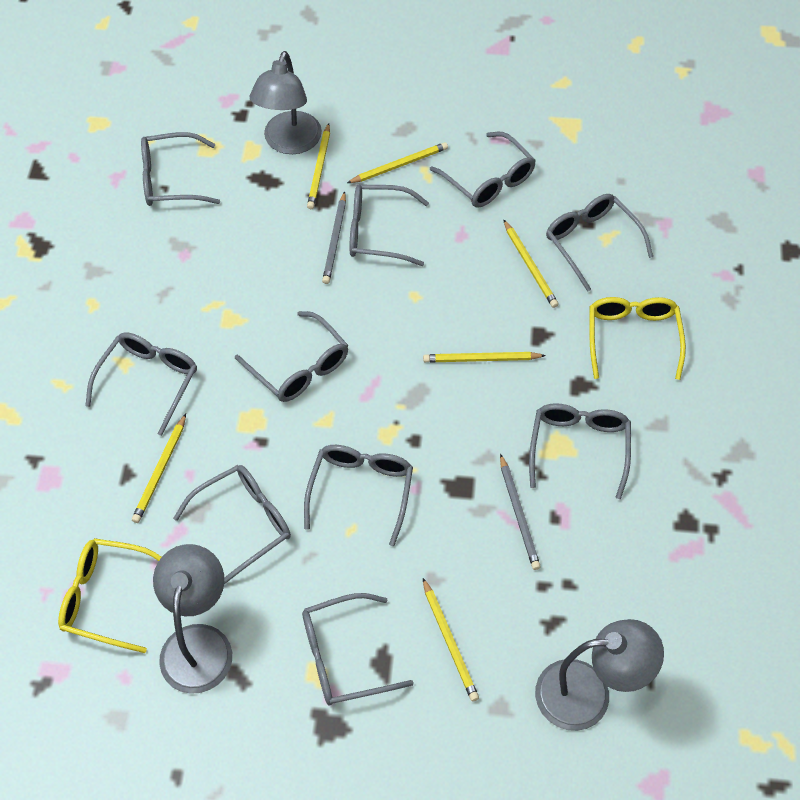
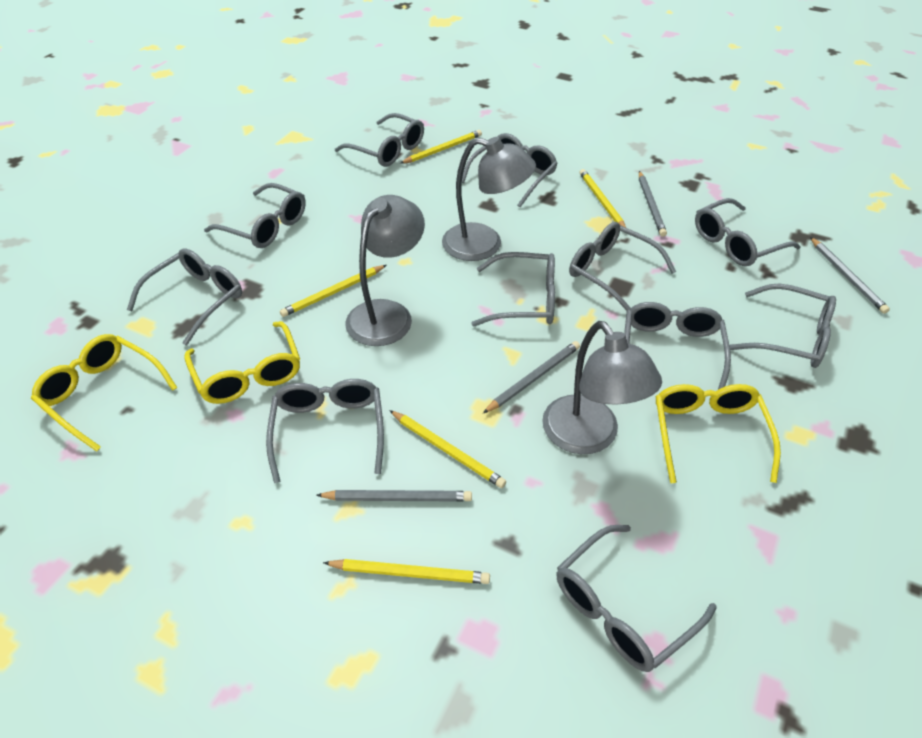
grey glasses: [85,332,197,436] [141,132,220,206] [173,465,291,584] [235,311,348,402] [302,593,414,705] [304,445,413,546] [349,184,429,266] [430,132,536,208] [529,403,631,499] [546,194,653,292] = 10 -> [127,248,242,346] [204,183,306,248] [266,379,384,483] [335,113,424,167] [462,133,558,207] [471,252,555,326] [556,525,717,672] [569,222,676,311] [624,302,731,389] [695,198,801,266] [730,284,836,368] = 11
grey pencil: [322,191,346,284] [500,454,541,570] = 2 -> [316,490,472,502] [483,341,580,413] [639,171,667,237] [810,237,890,314] = 4
yellow glasses: [58,538,161,653] [589,297,686,380] = 2 -> [31,334,178,452] [185,321,300,404] [656,384,781,483] = 3
yellow pencil: [132,414,186,523] [307,123,330,209] [347,142,448,183] [423,352,546,362] [423,578,479,702] [503,219,559,308] = 6 -> [280,265,386,317] [323,559,490,584] [389,410,506,488] [400,130,482,164] [580,169,626,227] = 5

